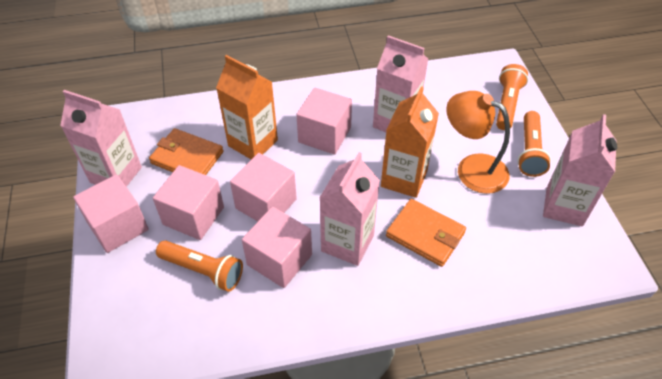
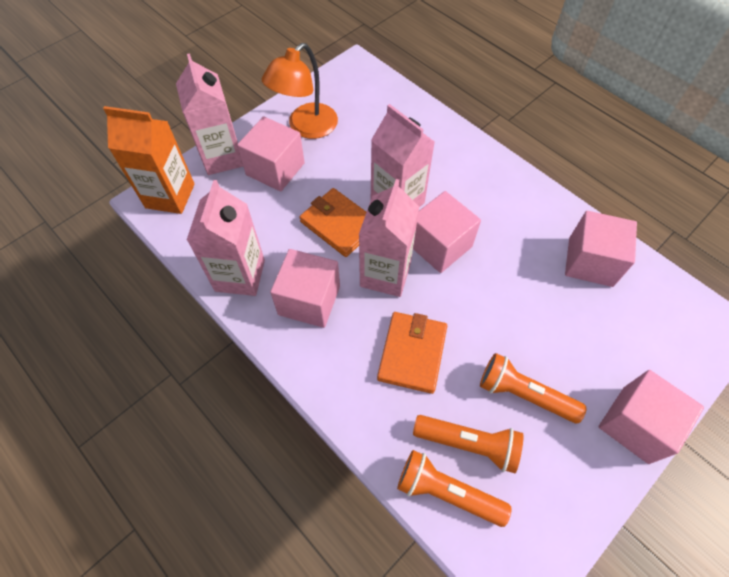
orange carton: [216,55,278,159] [381,86,439,198] = 2 -> [103,106,195,214] = 1

